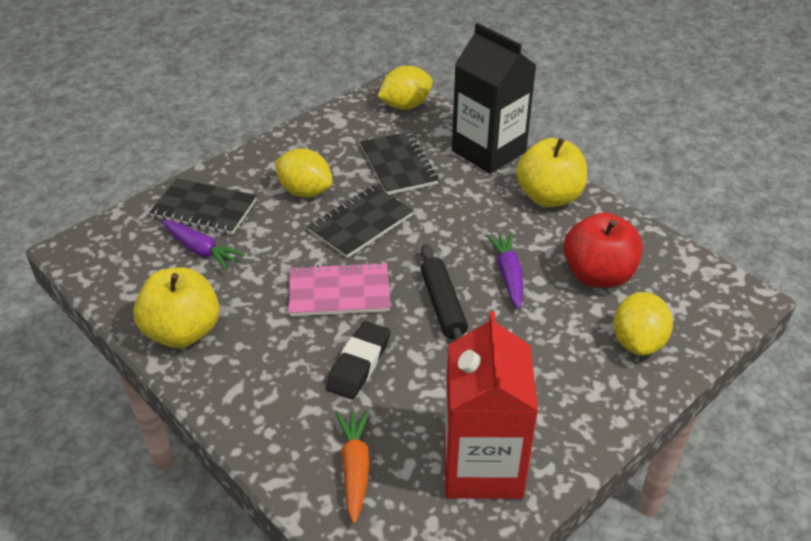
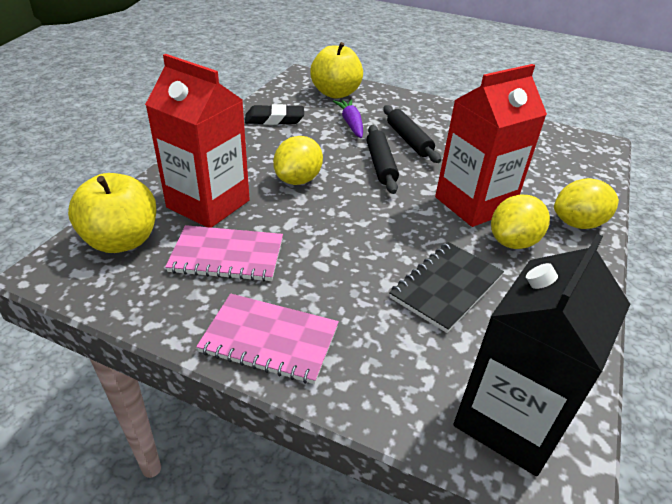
black notebook: [149,178,257,235] [307,185,414,258] [360,132,439,195] = 3 -> [389,242,504,333] = 1
black rolling pin: [421,244,468,340] = 1 -> [366,125,399,194] [383,105,441,163] = 2
orange carrot: [336,410,370,524] = 1 -> none = 0
pink notebook: [288,262,391,316] = 1 -> [165,225,283,282] [196,294,339,384] = 2
purple carrot: [162,220,245,270] [486,232,523,309] = 2 -> [333,99,363,138] = 1
red apple: [563,213,643,288] = 1 -> none = 0
red carton: [444,311,538,499] = 1 -> [145,54,250,228] [435,64,547,227] = 2

